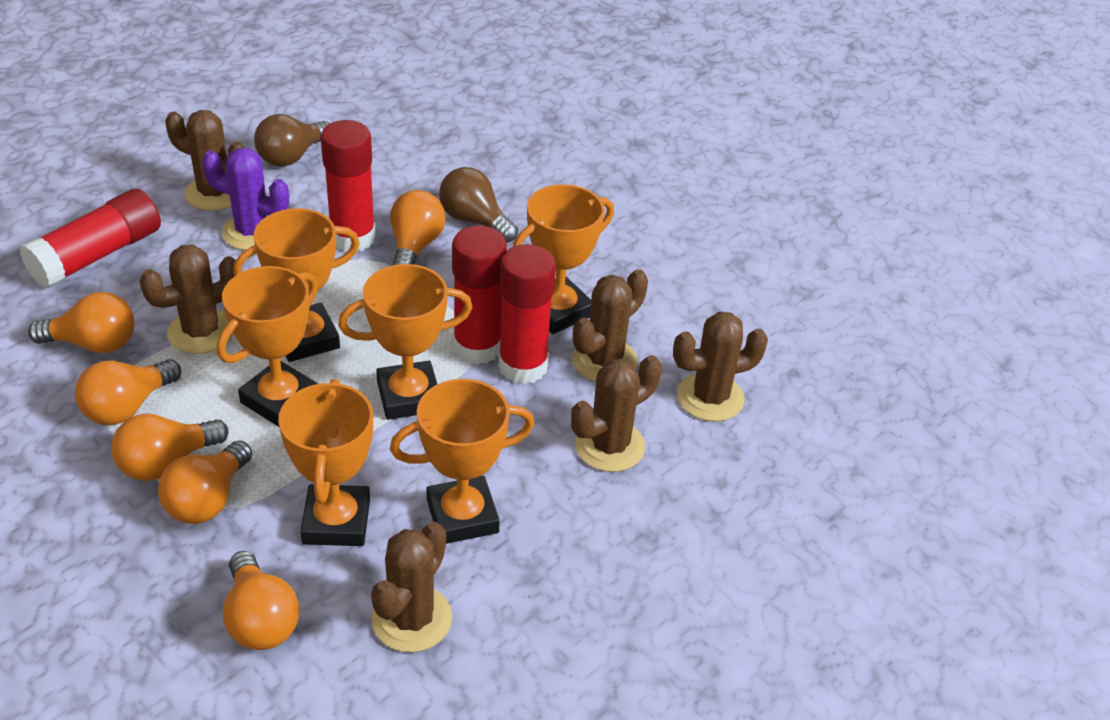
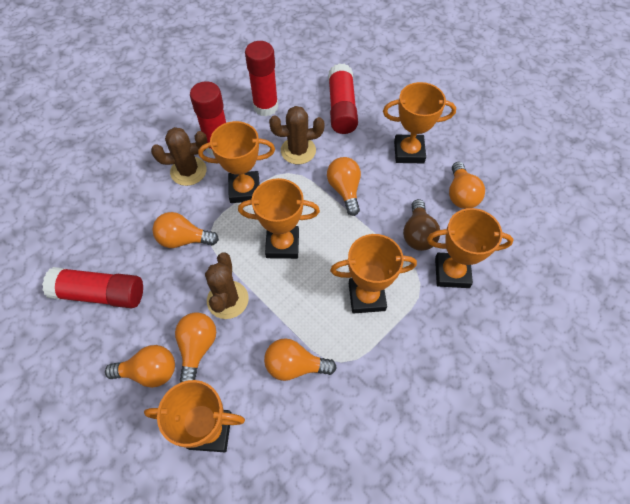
brown cactus: [139,245,236,354] [165,110,245,211] [371,522,453,652] [571,355,662,472] [572,269,648,382] [673,312,768,422] = 6 -> [151,127,207,186] [205,253,249,319] [269,106,325,164] = 3
brown light bulb: [254,114,330,167] [439,167,518,242] = 2 -> [403,199,440,251] = 1
purple cactus: [202,148,289,250] = 1 -> none = 0

